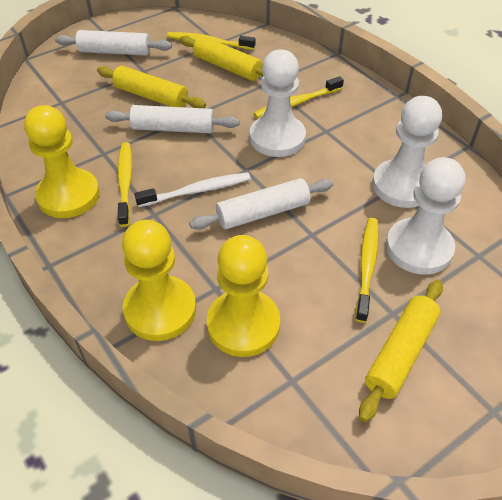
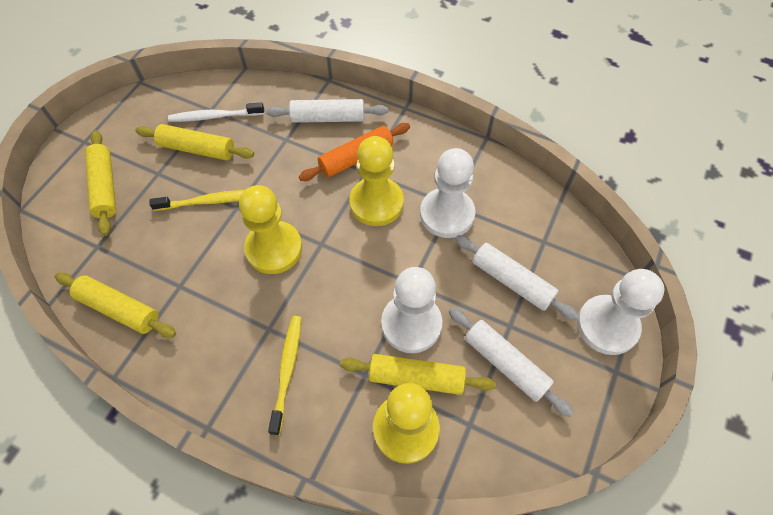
orange rolling pin: none = 0 -> [299,123,410,181] = 1
yellow rolling pin: [97,66,206,108] [180,36,263,81] [359,280,443,422] = 3 -> [55,272,176,338] [85,131,116,236] [135,124,254,160] [340,354,496,395] = 4
yellow toothbrush: [118,142,132,227] [167,32,255,50] [254,76,344,119] [355,218,379,323] = 4 -> [149,190,244,211] [268,316,301,435] = 2

